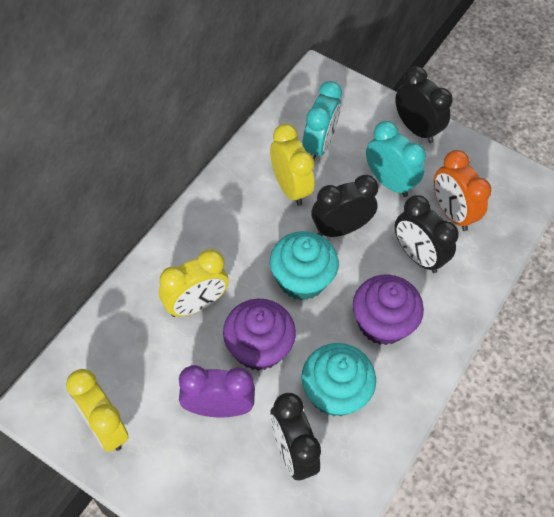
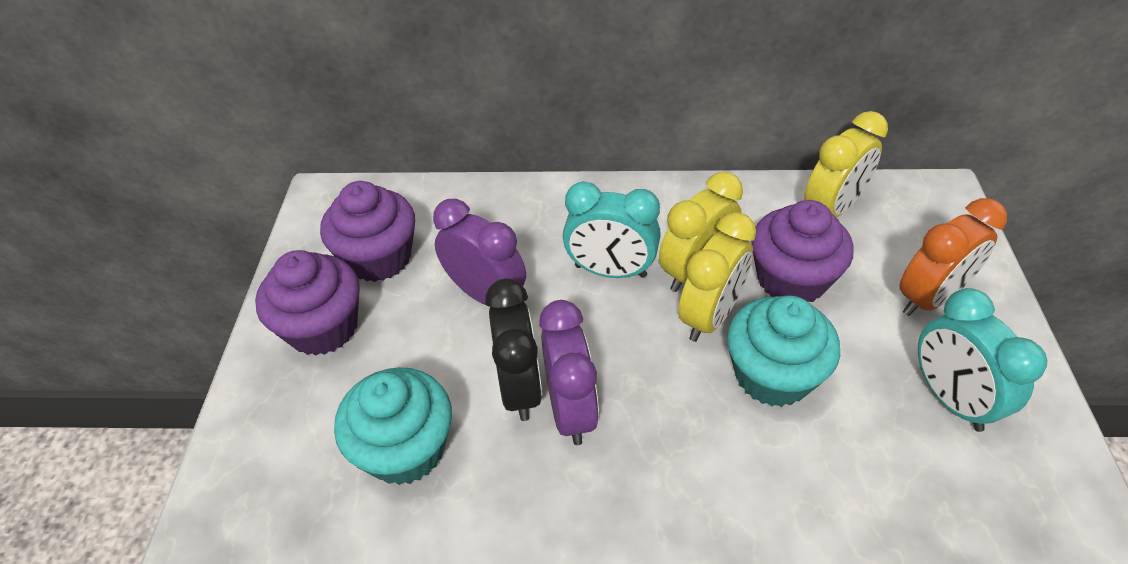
black clock: [270,393,321,480] [312,175,379,237] [395,66,453,143] [395,195,459,273] = 4 -> [485,278,542,421] = 1
purple clock: [179,365,255,417] = 1 -> [433,199,526,305] [539,300,599,445] = 2
purple cupcake: [223,299,296,371] [353,275,424,345] = 2 -> [255,250,360,356] [320,181,415,282] [751,200,853,302] = 3

